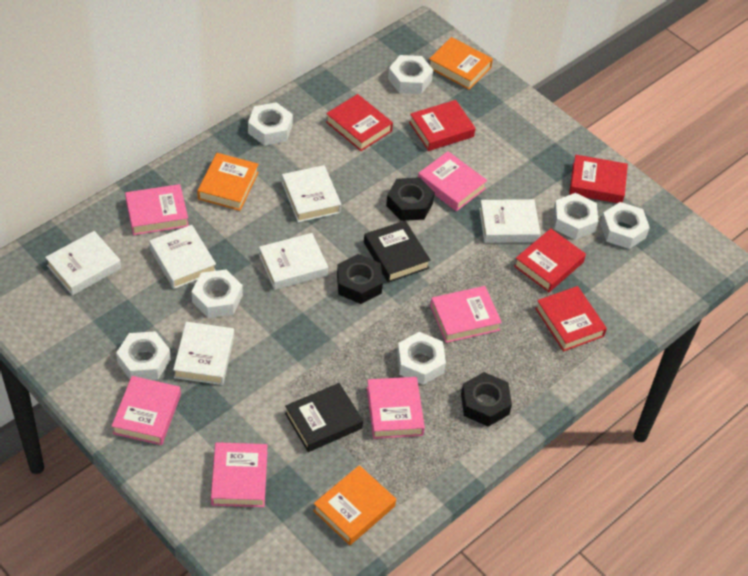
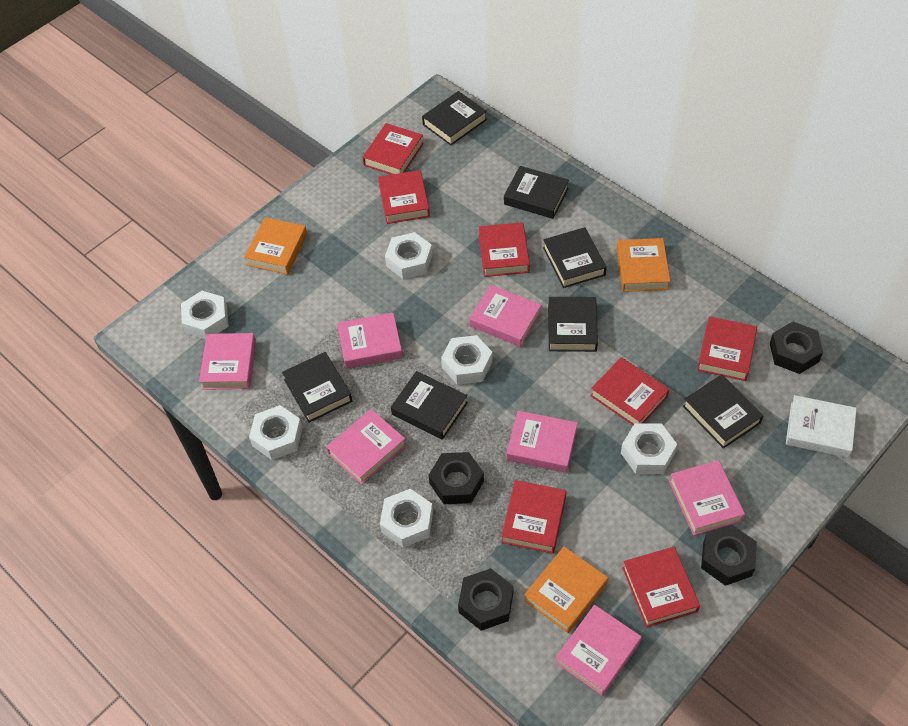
black book: [285,383,363,452] [364,220,430,283] = 2 -> [282,352,352,423] [391,371,468,440] [422,91,487,146] [504,166,569,219] [543,227,607,288] [548,297,598,352] [683,374,763,449] = 7
black nut: [337,254,383,304] [386,178,435,221] [461,372,512,427] = 3 -> [429,452,484,504] [458,568,513,631] [701,525,757,586] [770,322,823,374] = 4
pink book: [112,376,181,445] [125,184,189,235] [211,442,267,507] [367,377,425,439] [418,151,487,211] [430,286,502,343] = 6 -> [199,333,256,390] [327,409,406,485] [337,313,403,369] [469,285,541,347] [507,411,578,473] [555,605,642,696] [669,460,745,535] = 7
red book: [326,94,393,151] [409,100,476,151] [514,228,586,292] [535,286,607,351] [569,155,628,203] = 5 -> [363,123,424,175] [378,170,430,224] [479,222,530,277] [501,480,566,554] [591,357,669,425] [622,547,700,627] [697,316,757,381] = 7
white book: [45,231,121,296] [149,225,216,289] [173,322,234,385] [259,233,328,290] [282,165,341,222] [479,199,541,243] = 6 -> [786,395,857,458] = 1
white nut: [116,331,171,380] [192,269,243,318] [248,102,293,146] [388,55,433,94] [397,332,446,385] [553,193,598,240] [600,202,650,249] = 7 -> [181,291,229,339] [249,405,303,460] [380,489,433,548] [385,232,432,279] [441,335,493,385] [621,423,677,474] = 6

